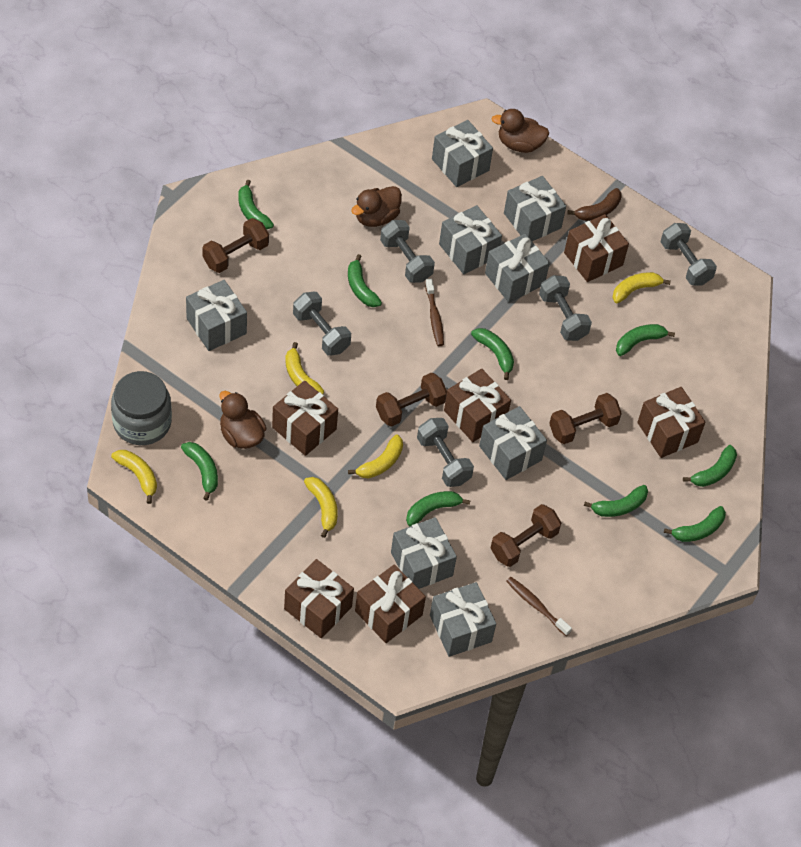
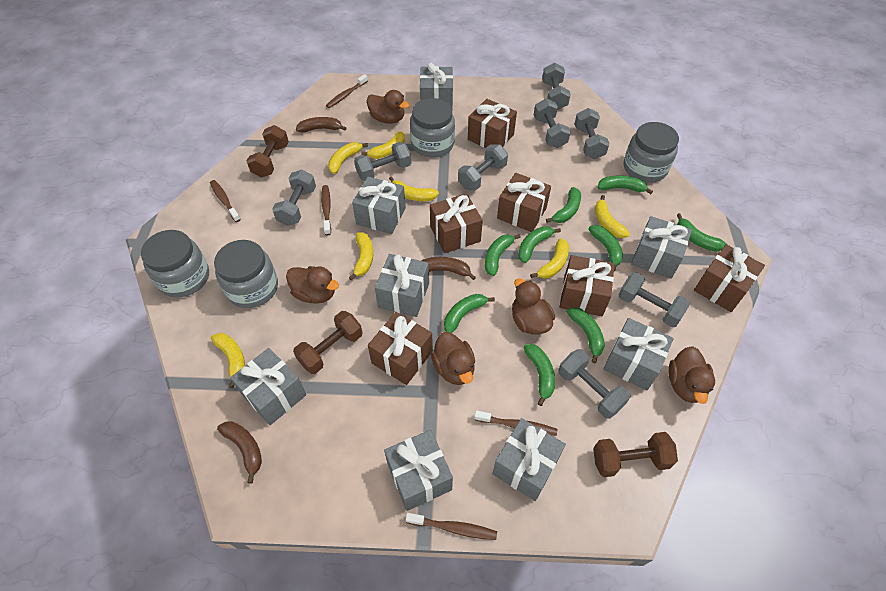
brown banana: [567,188,622,221] = 1 -> [217,421,262,483] [296,117,346,132] [422,257,476,280] = 3
brown duck: [219,391,266,449] [351,186,402,227] [491,109,549,153] = 3 -> [286,266,339,304] [367,90,409,124] [431,332,475,385] [512,278,555,335] [668,346,715,404] = 5
brown dumbbell: [202,218,269,273] [376,372,447,427] [491,504,561,567] [549,393,622,444] = 4 -> [246,125,289,177] [293,311,363,374] [593,432,678,477] = 3
brown toothbrush: [425,278,444,346] [506,577,572,636] = 2 -> [210,180,241,222] [321,185,331,235] [326,74,368,108] [406,513,497,540] [474,410,557,436] = 5
grey dumbbell: [293,292,351,356] [380,220,435,283] [417,418,474,487] [539,275,592,341] [661,223,717,286] = 5 -> [272,170,316,226] [354,142,411,181] [458,144,508,191] [534,98,571,148] [542,63,570,110] [558,349,631,419] [575,108,610,159] [619,272,690,327] = 8
grey jar: [111,371,172,445] = 1 -> [141,230,209,297] [214,240,278,308] [410,98,455,157] [624,122,679,183] = 4
yellow banana: [111,450,157,504] [285,342,324,394] [304,477,338,538] [348,434,403,479] [612,272,671,303] = 5 -> [211,333,245,389] [328,142,368,174] [349,232,373,280] [361,131,405,159] [389,176,439,201] [530,238,569,279] [595,195,630,238] = 7

